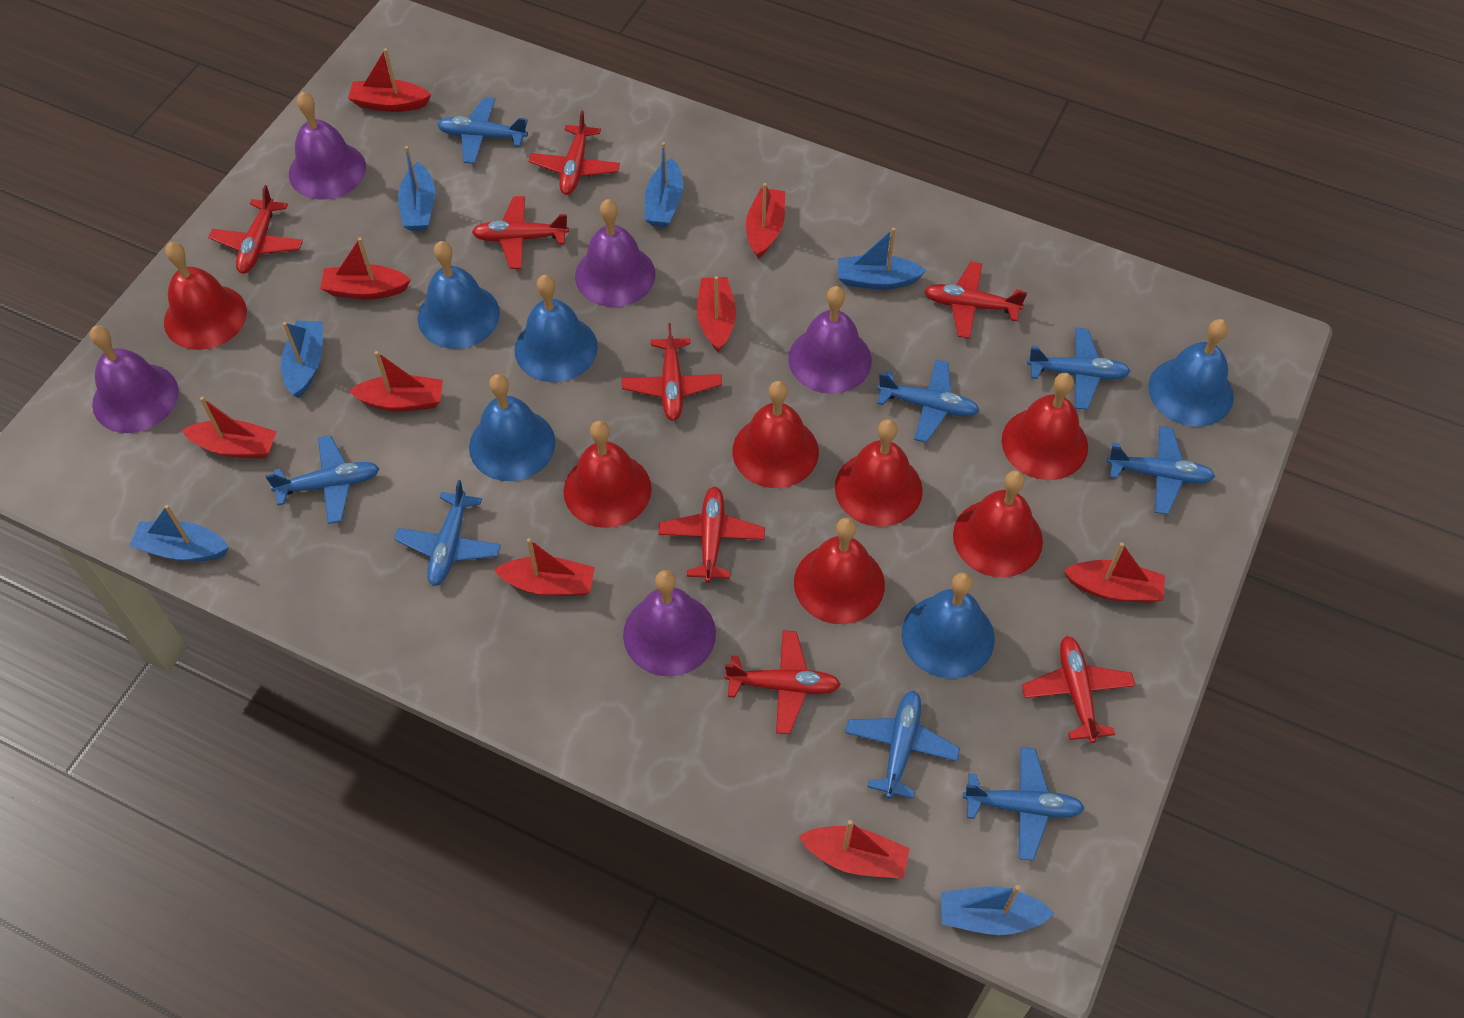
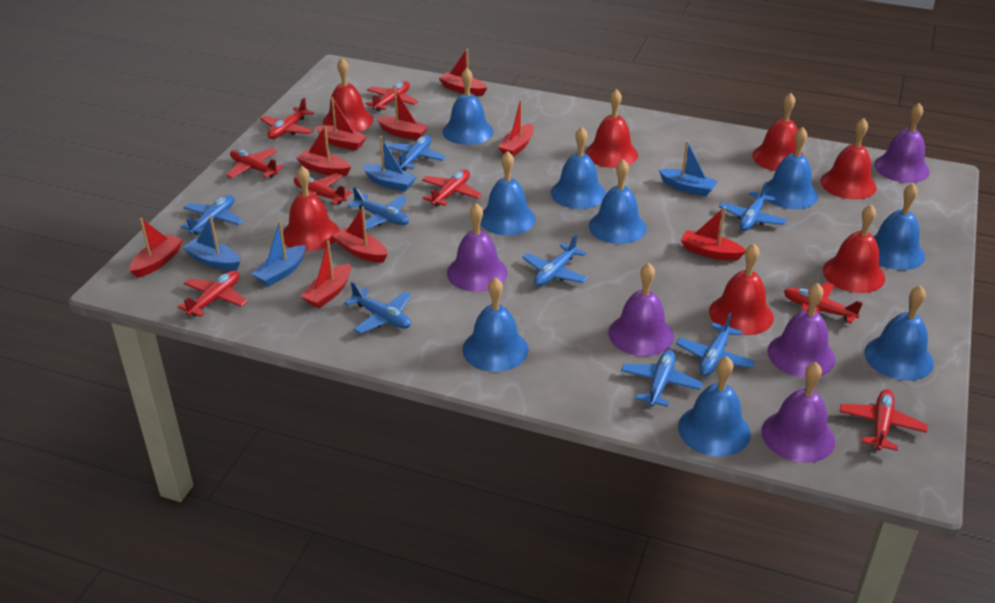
blue bell: [418,241,500,349] [469,374,556,481] [515,275,598,382] [901,572,995,679] [1148,319,1234,427] = 5 -> [443,68,493,145] [462,277,528,372] [480,151,536,235] [551,127,606,209] [589,159,647,244] [678,357,751,457] [765,127,818,209] [864,285,934,380] [873,183,925,270] = 9
blue boat: [129,505,229,562] [281,321,323,398] [398,146,435,231] [645,142,683,227] [838,228,927,290] [941,885,1054,935] = 6 -> [183,215,240,270] [251,221,305,286] [362,136,417,192] [659,140,718,196] = 4

